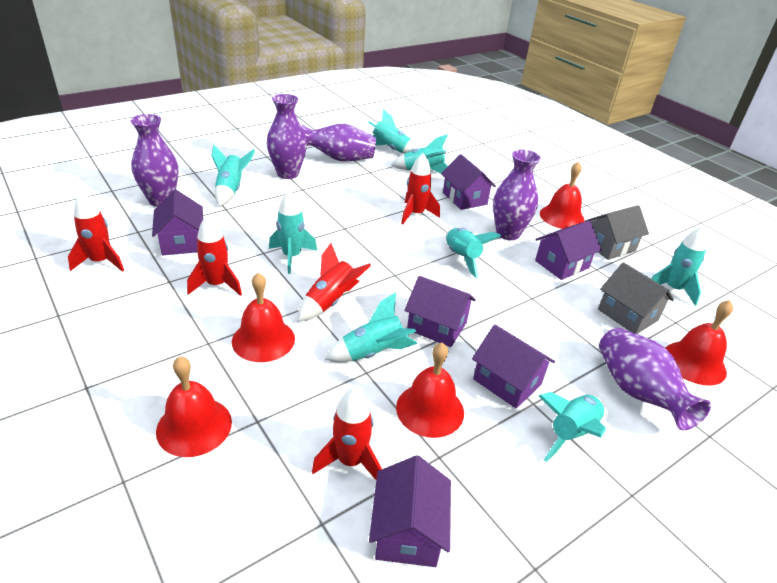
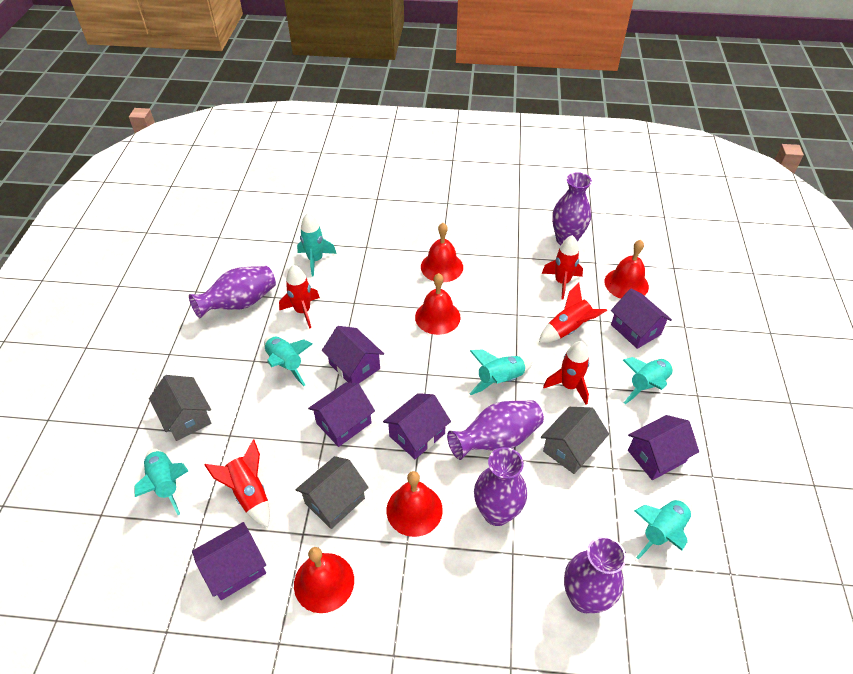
grey house: [585,205,649,260] [598,262,674,334] = 2 -> [149,375,212,441] [296,456,369,529] [541,407,609,474] = 3
turquoise rocket: [211,145,255,206] [269,190,317,274] [324,292,417,362] [368,109,417,154] [391,134,448,173] [446,228,501,279] [539,392,606,462] [651,226,707,306] = 8 -> [134,448,188,515] [264,336,312,386] [297,213,337,277] [469,349,532,395] [623,357,674,404] [634,499,692,559] = 6

